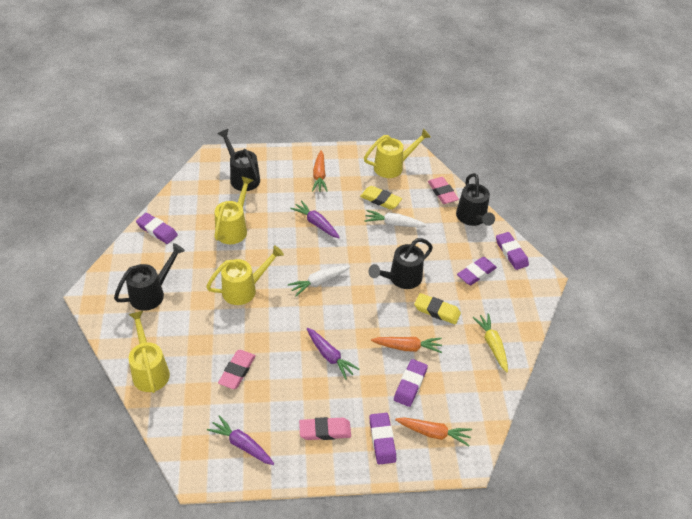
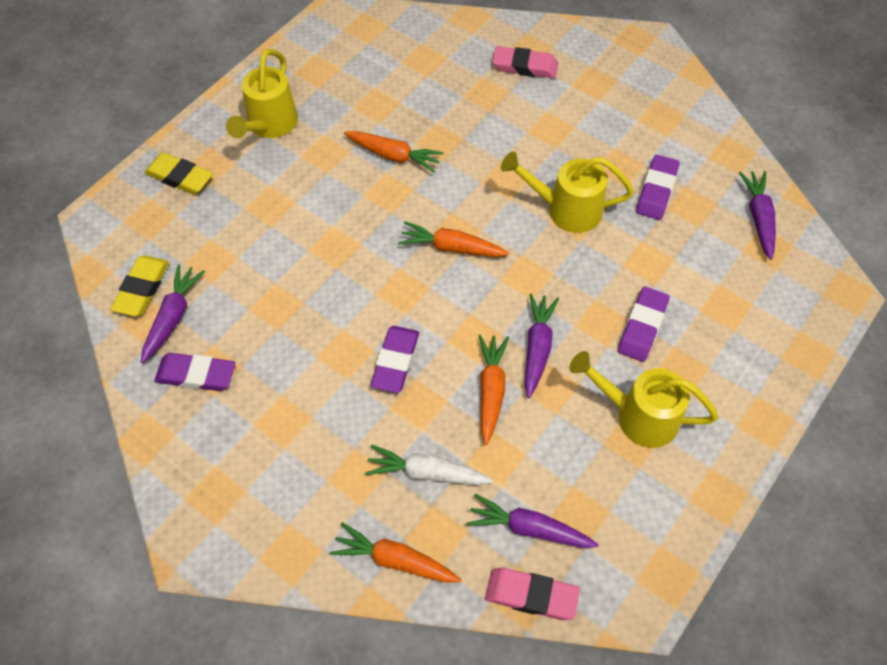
black watering can: [114,243,185,311] [218,129,260,191] [368,238,433,289] [456,173,495,226] = 4 -> none = 0
orange carrot: [312,150,328,192] [371,337,442,353] [395,417,472,446] = 3 -> [330,522,462,583] [344,131,444,173] [398,221,509,257] [478,335,509,445] = 4
pink eraser: [218,350,256,389] [299,417,351,440] [428,177,459,204] = 3 -> [485,568,580,620] [492,46,558,79] = 2
purple carrot: [207,415,274,465] [290,200,340,238] [307,328,360,380] = 3 -> [141,264,205,363] [467,494,599,548] [525,294,559,398] [739,171,776,260] = 4
purple eraser: [136,213,178,244] [369,413,396,464] [394,359,428,407] [457,257,497,285] [496,232,529,270] = 5 -> [154,353,235,391] [371,326,419,393] [618,287,670,362] [636,155,680,220] = 4
white carrot: [288,266,350,297] [364,210,427,228] = 2 -> [365,445,493,485] = 1
yellow carrot: [472,313,508,372] = 1 -> none = 0
yellow watering can: [128,311,170,393] [206,245,284,305] [214,176,253,244] [364,128,431,178] = 4 -> [226,49,298,138] [501,151,634,233] [569,351,718,448] = 3

